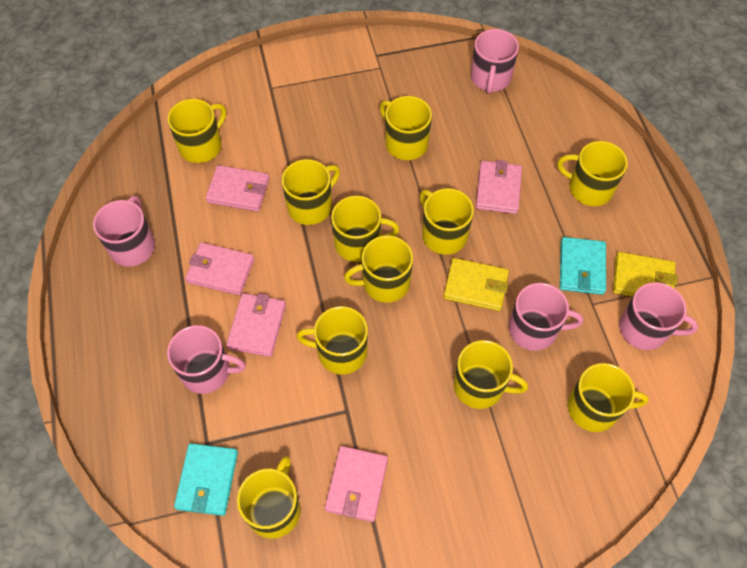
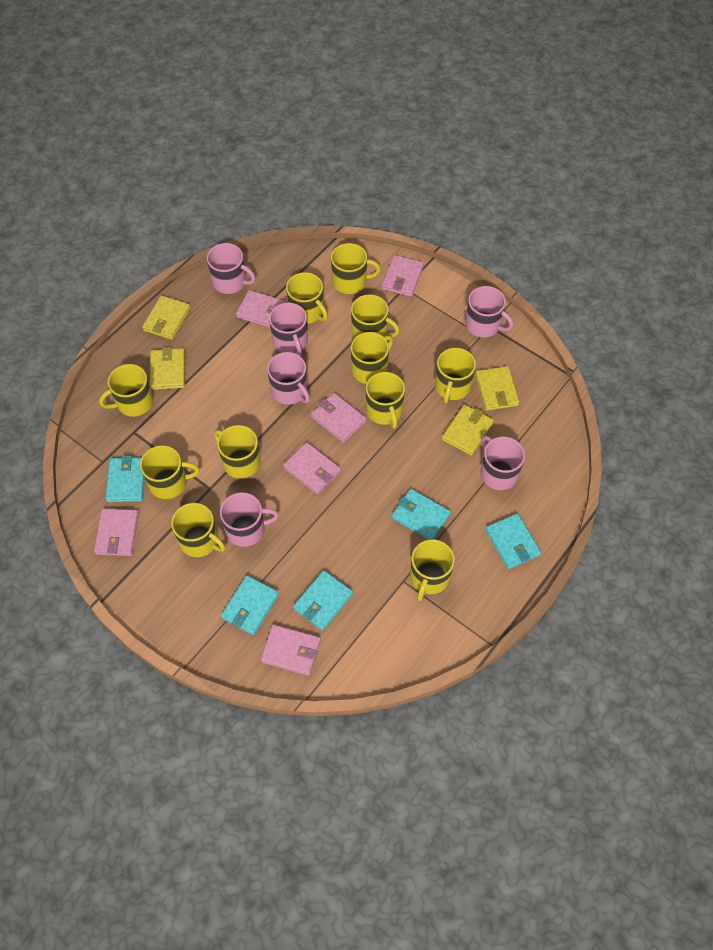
pink mug: [93,196,155,266] [167,325,246,394] [471,29,519,94] [509,283,583,351] [619,282,698,350] = 5 -> [207,243,256,294] [220,492,279,547] [267,352,310,405] [269,303,308,356] [465,286,513,338] [480,436,525,490] = 6
pink wallet: [185,242,254,295] [206,165,270,212] [226,293,286,357] [325,446,388,522] [476,160,522,214] = 5 -> [94,509,139,556] [236,290,287,328] [261,625,321,676] [283,442,341,494] [311,393,367,443] [382,255,424,297] = 6
turquoise wallet: [174,443,238,516] [560,237,606,295] = 2 -> [105,456,145,502] [221,575,279,635] [293,570,353,631] [392,489,451,540] [486,513,541,569] = 5
yellow wallet: [443,258,509,311] [613,252,678,297] = 2 -> [142,295,190,340] [150,347,185,390] [442,404,494,456] [475,366,519,411] = 4

